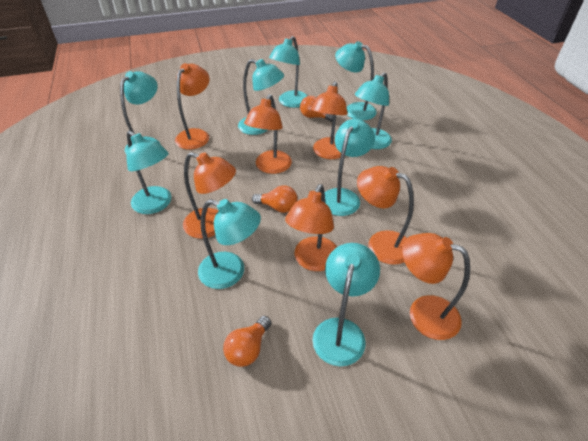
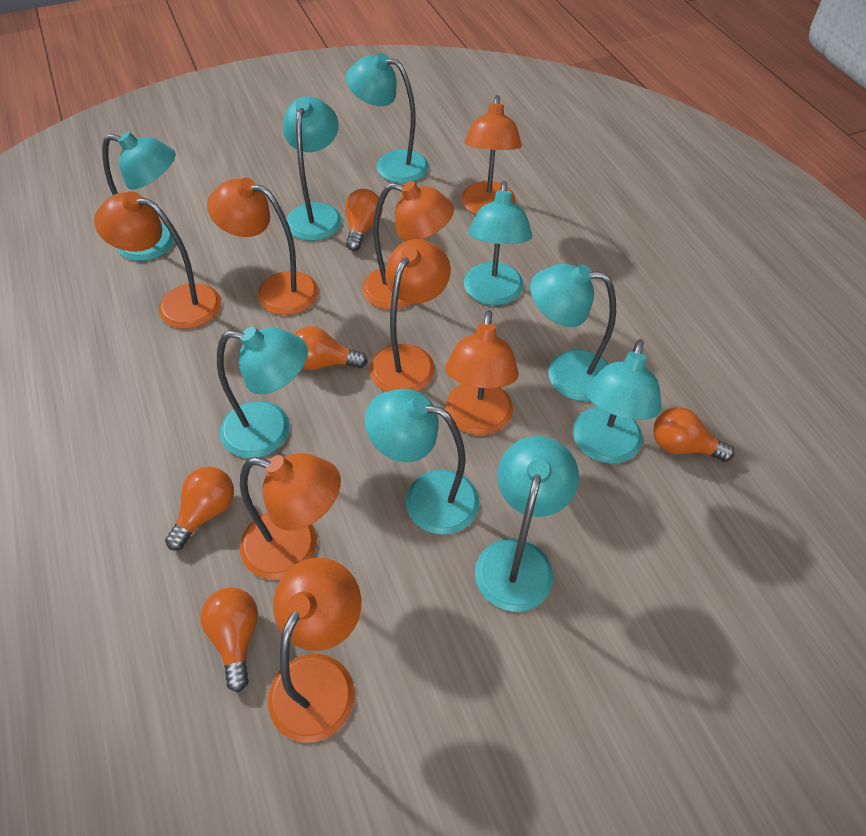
orange lamp: [175,63,210,149] [183,152,236,238] [244,94,292,174] [285,184,337,271] [311,81,348,159] [357,166,414,265] [402,233,470,340] = 7 -> [94,191,221,329] [207,178,318,315] [240,453,341,580] [268,558,361,743] [362,181,454,310] [369,239,451,392] [445,310,519,435] [461,95,522,215] = 8
orange light bulb: [223,316,271,367] [252,185,298,213] [300,96,333,122] = 3 -> [165,466,234,550] [200,587,258,692] [294,326,368,370] [345,189,383,251] [653,407,734,462] = 5

